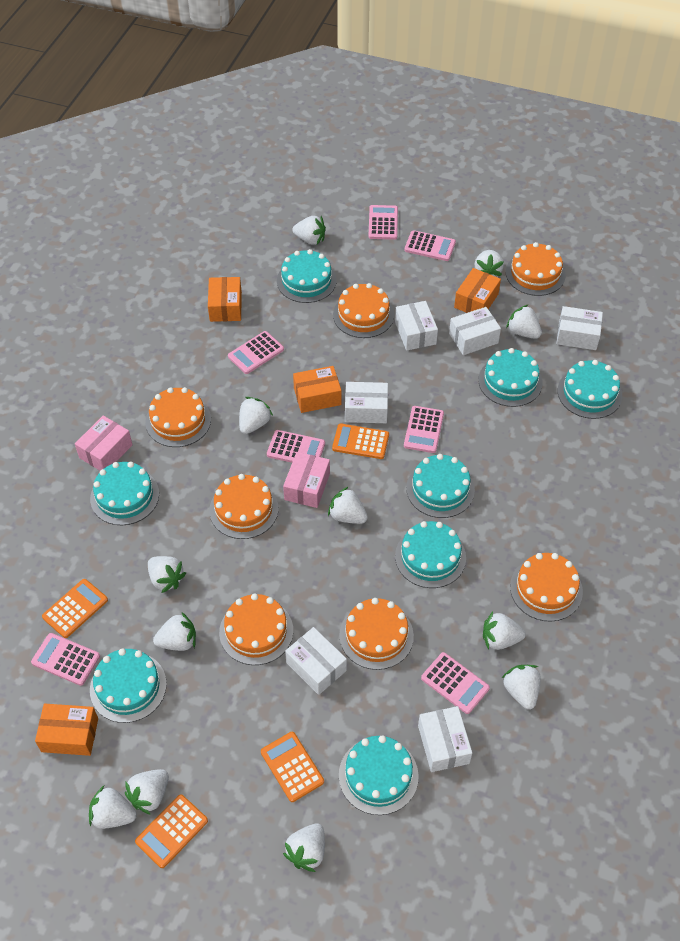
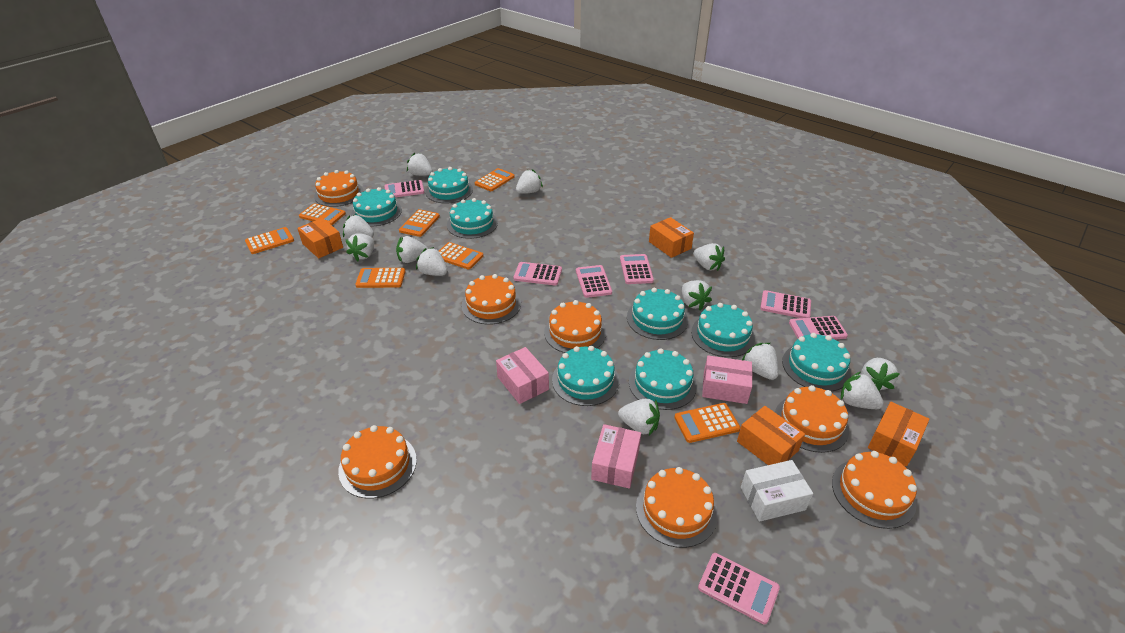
orange calculator: [42,579,108,638] [135,794,208,868] [261,732,324,802] [332,423,389,459] = 4 -> [245,227,294,254] [299,203,346,225] [355,268,406,288] [399,209,440,237] [439,242,483,269] [475,168,515,191] [674,403,741,443] = 7
pink box: [75,416,132,470] [283,452,330,508] = 2 -> [496,347,549,404] [591,424,641,489] [702,355,752,404] = 3
white box: [285,627,347,695] [345,382,388,423] [395,301,438,351] [418,706,472,772] [449,307,501,355] [556,306,603,350] = 6 -> [741,460,813,522] = 1

